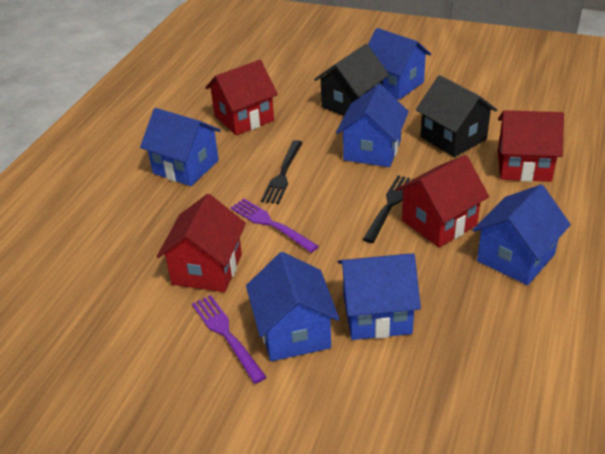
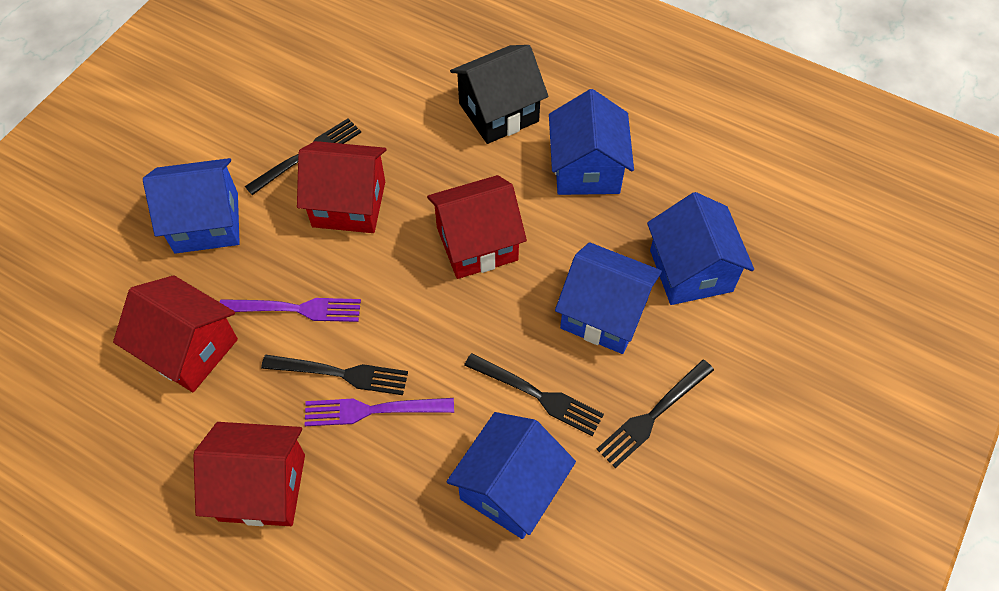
black fork: [261,140,303,204] [363,175,413,243] = 2 -> [245,118,361,195] [261,355,408,395] [464,353,604,436] [596,360,714,468] = 4
black house: [314,44,389,116] [416,75,497,157] = 2 -> [450,45,549,144] = 1
blue house: [140,108,221,186] [246,252,339,361] [336,84,409,167] [338,254,421,340] [368,28,431,100] [473,184,571,285] = 6 -> [143,158,240,254] [447,412,576,539] [549,89,634,195] [555,242,662,354] [647,192,754,305] = 5

